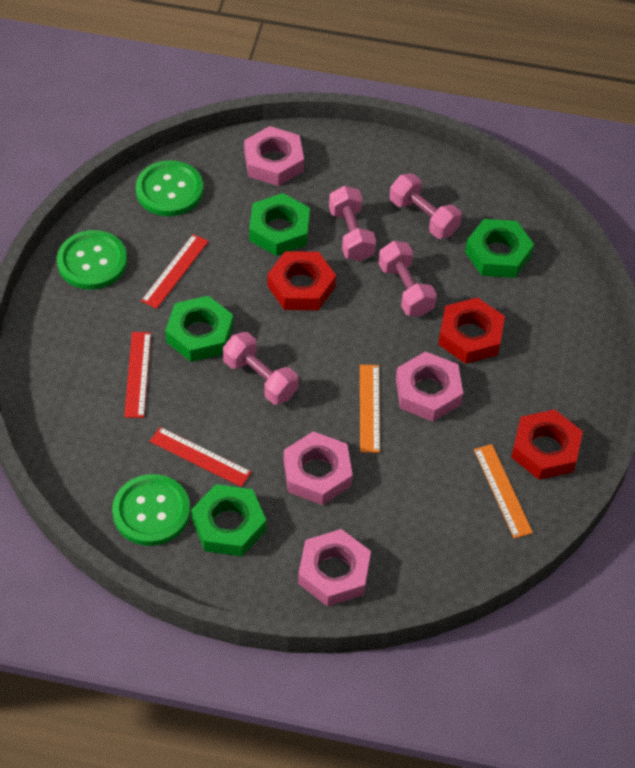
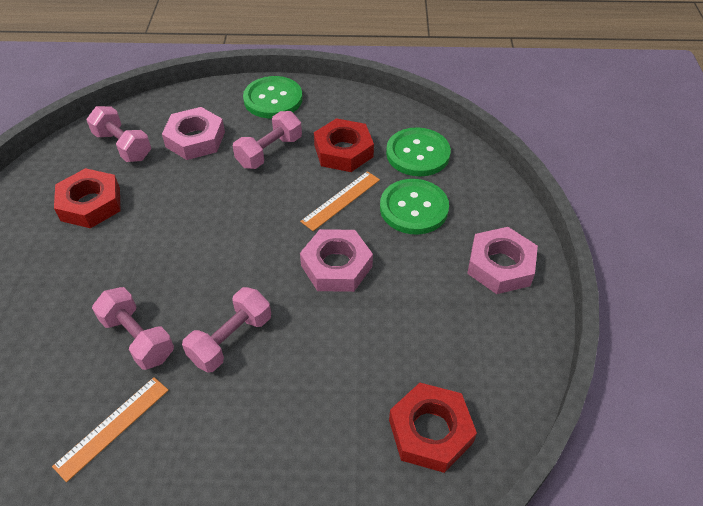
green nut: [165,296,234,362] [191,484,266,556] [249,193,310,256] [465,219,534,278] = 4 -> none = 0
pink nut: [244,126,304,186] [284,431,353,505] [298,529,371,606] [396,351,463,421] = 4 -> [162,107,225,160] [300,229,373,292] [467,227,538,294] = 3
red ruler: [124,332,151,418] [141,234,209,309] [150,427,251,487] = 3 -> none = 0

